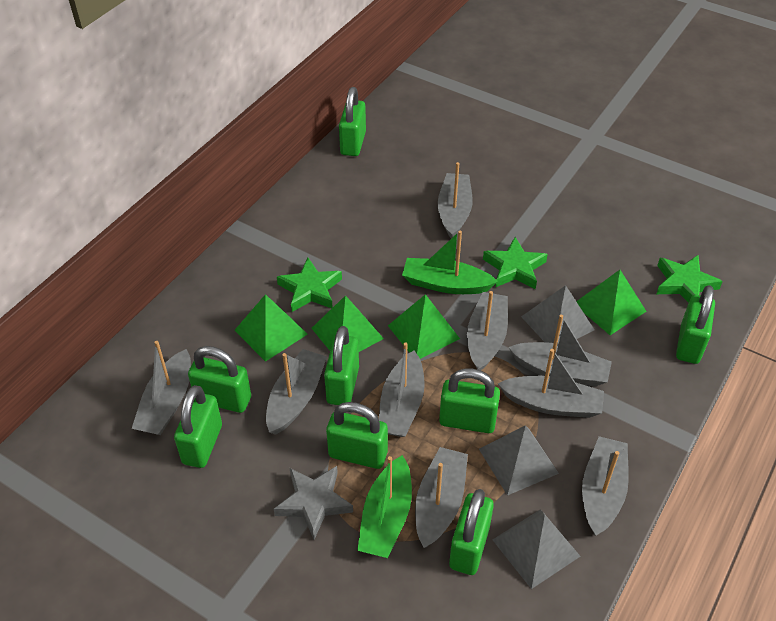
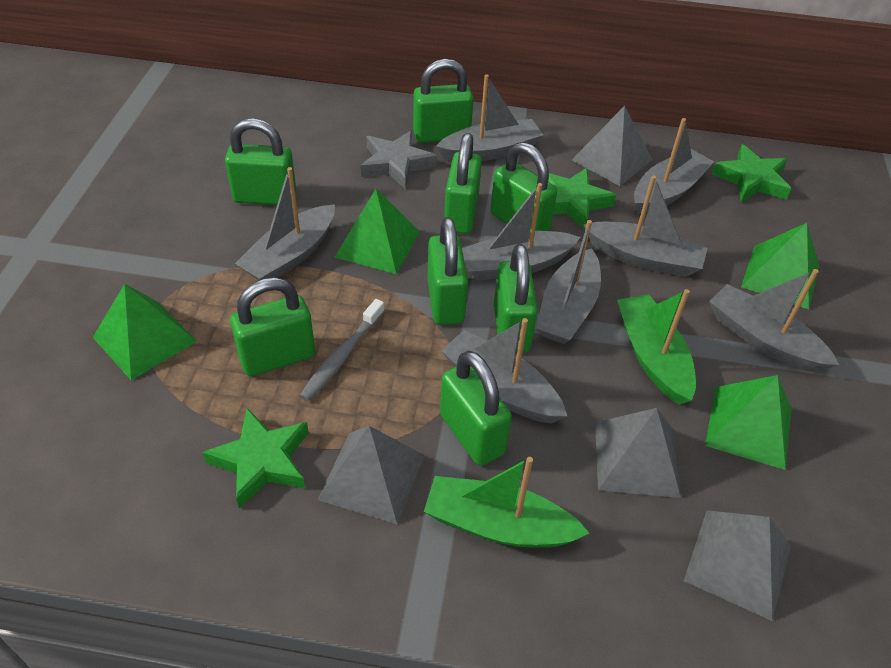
grey boat: [132,341,191,435] [266,349,327,435] [379,342,425,437] [415,447,468,548] [438,162,473,238] [467,291,508,371] [498,349,604,418] [508,315,612,387] [582,436,629,536] = 9 -> [235,167,335,280] [436,74,543,161] [441,318,567,423] [462,183,581,281] [536,220,601,344] [584,175,708,277] [634,118,714,214] [709,269,839,373] = 8
grey pyramid: [479,425,559,496] [493,509,581,589] [521,285,594,344] = 3 -> [318,426,424,524] [572,106,652,186] [595,408,681,498] [684,510,791,621] = 4
grey toothbrush: none = 0 -> [299,299,385,402] = 1

